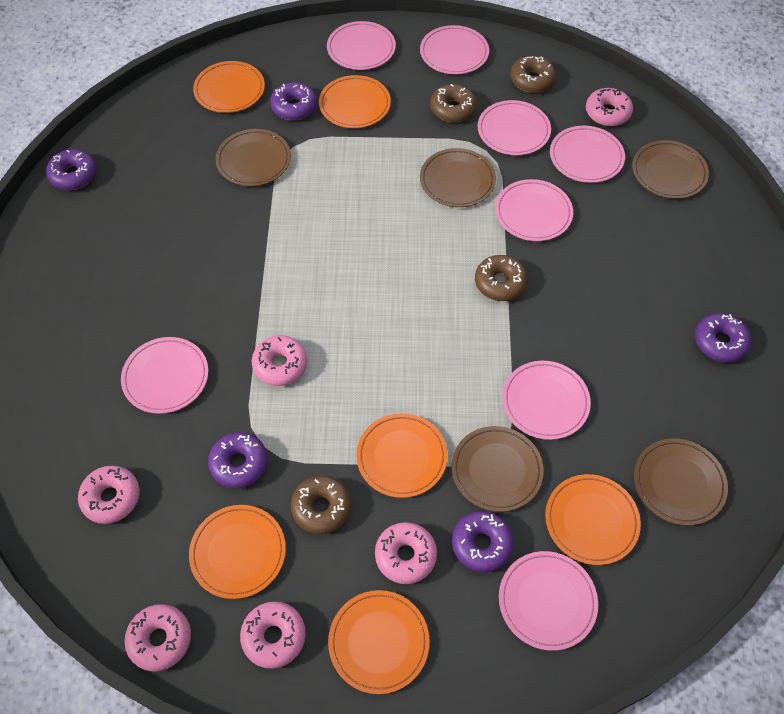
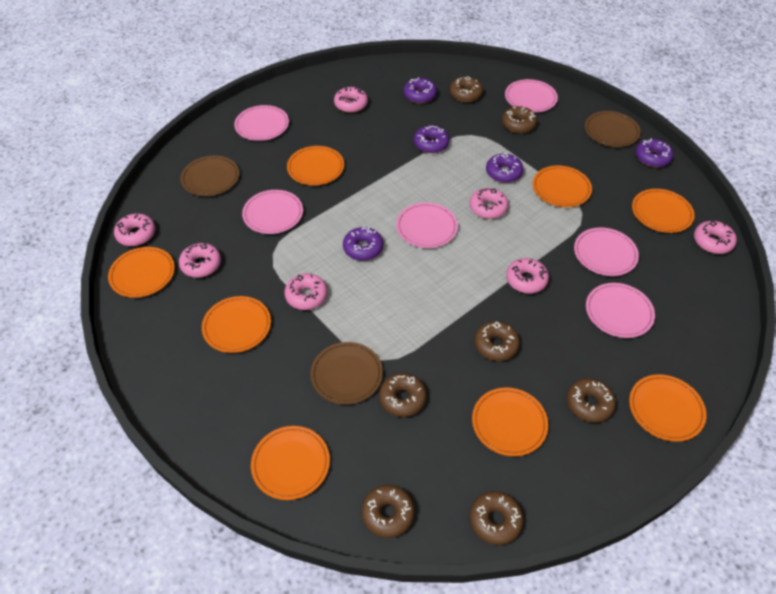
brown donut: [291,475,351,534] [430,84,477,122] [475,255,528,301] [510,56,556,93] = 4 -> [362,485,415,538] [379,373,427,417] [450,76,483,102] [470,491,524,545] [474,321,520,361] [502,106,537,133] [567,378,616,423] = 7
brown plate: [216,129,291,186] [420,148,496,207] [452,426,544,512] [632,140,709,199] [634,438,728,526] = 5 -> [180,156,239,196] [310,342,383,405] [585,111,641,147] = 3
orange plate: [189,505,286,599] [193,61,265,113] [319,75,391,128] [328,590,430,694] [356,413,448,498] [545,474,641,565] = 6 -> [108,247,175,298] [202,296,271,353] [251,426,330,500] [287,146,344,186] [472,387,548,456] [532,166,592,207] [629,374,706,442] [632,189,695,233] = 8
pink donut: [78,466,140,524] [124,604,191,672] [240,601,306,669] [252,335,307,386] [375,522,437,584] [586,88,633,126] = 6 -> [114,214,155,246] [179,243,221,278] [284,273,328,310] [334,87,368,113] [469,188,509,219] [506,258,549,294] [694,221,737,254] = 7
pink plate: [121,337,208,414] [327,21,396,70] [420,25,489,74] [478,100,551,155] [495,179,573,241] [499,551,598,651] [502,361,591,440] [550,126,625,183] = 8 -> [234,105,289,141] [242,190,303,234] [396,202,458,248] [505,79,558,113] [574,228,639,276] [586,283,655,338] = 6

